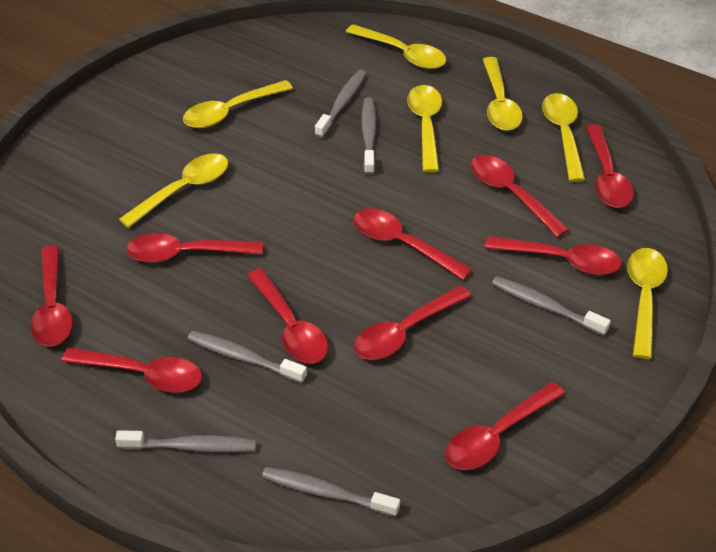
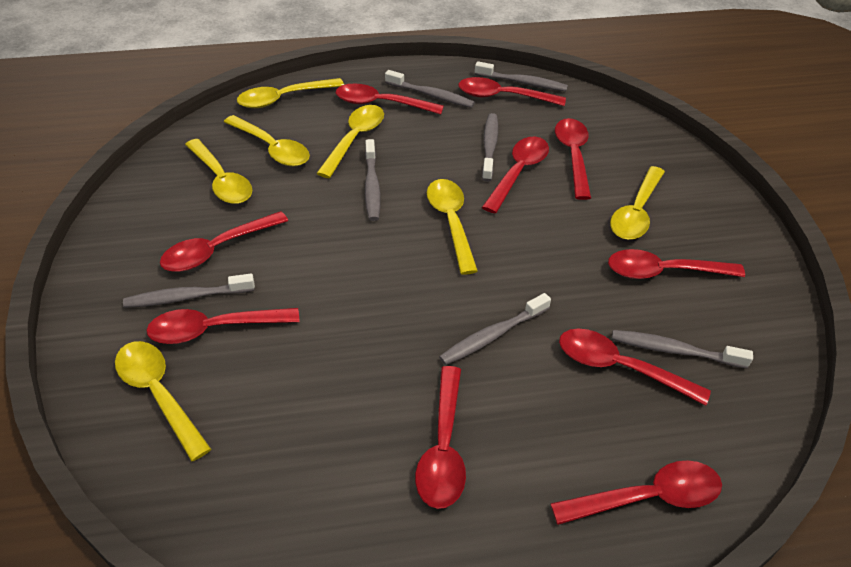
grey toothbrush: [115,430,256,452] [188,331,307,383] [262,467,400,517] [315,70,367,138] [361,98,377,175] [492,276,611,336] = 6 -> [123,274,255,308] [365,139,381,221] [385,70,475,108] [439,293,551,365] [475,61,568,91] [482,113,498,182] [612,330,753,368] = 7

